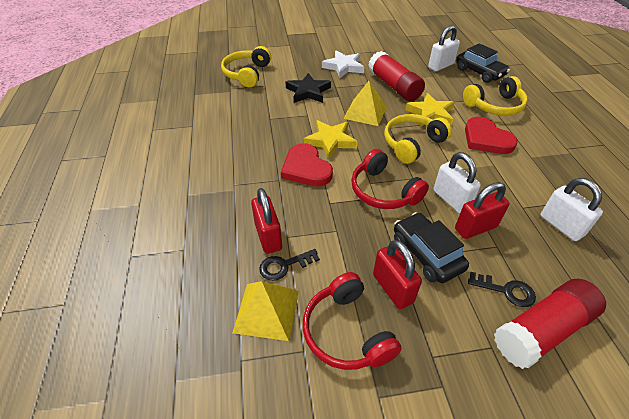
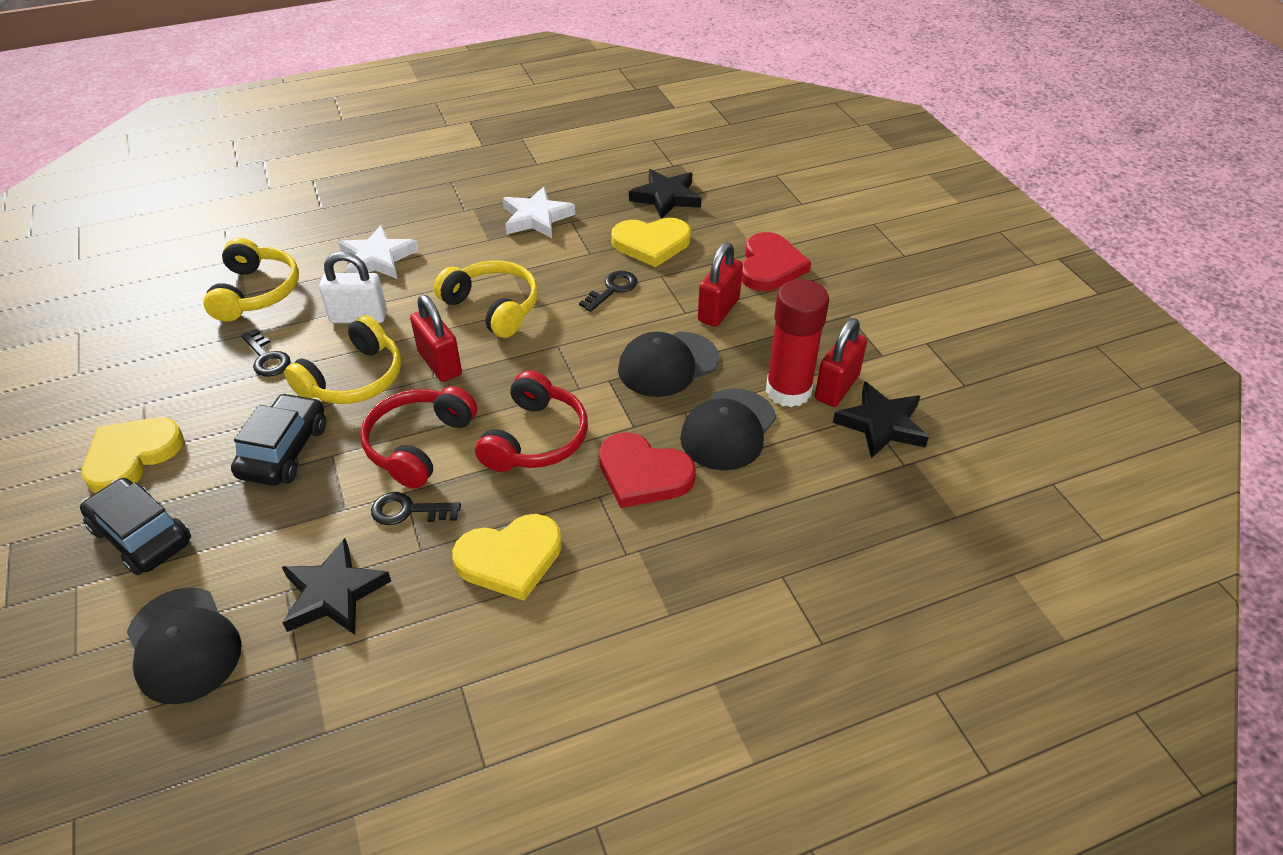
black cap: none = 0 -> [127,587,242,704] [618,332,719,397] [680,389,776,470] = 3
black key: [259,249,320,281] [468,272,536,307] = 2 -> [241,329,290,377] [371,492,461,525] [579,271,638,312] = 3
black star: [285,73,331,103] = 1 -> [282,538,391,635] [629,169,701,219] [833,381,929,458] = 3
red glue stick: [368,51,425,101] [494,279,606,369] = 2 -> [766,279,829,407] = 1
white padlock: [428,25,460,71] [433,152,481,213] [540,178,603,241] = 3 -> [319,252,387,323] = 1
white star: [322,51,364,79] = 1 -> [338,225,418,279] [503,187,575,238] = 2
yellow heart: none = 0 -> [81,417,184,493] [452,514,562,601] [611,218,691,267] = 3
yellow pyramid: [233,281,299,341] [343,81,387,126] = 2 -> none = 0
yellow star: [304,120,358,159] [405,93,455,126] = 2 -> none = 0

